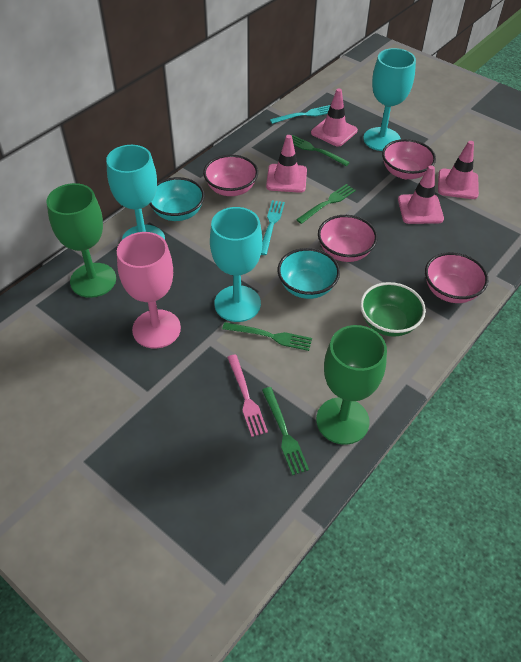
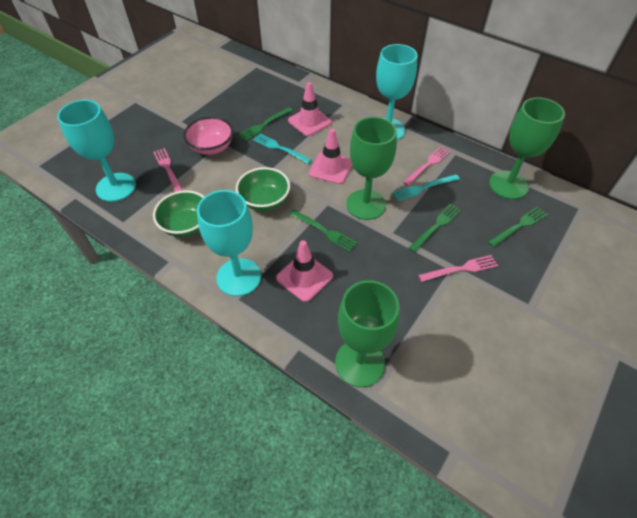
green bowl: [360,282,426,337] = 1 -> [153,190,205,237] [236,167,290,211] = 2
green goblet: [47,183,116,298] [316,325,387,445] = 2 -> [335,280,399,387] [346,117,397,220] [489,97,565,199] = 3
pink bowl: [203,155,258,196] [318,215,378,262] [382,139,436,179] [425,252,488,303] = 4 -> [183,117,233,155] = 1
pink fork: [227,354,268,437] = 1 -> [153,148,183,192] [403,146,451,186] [418,255,498,282] = 3
pink goblet: [117,232,181,349] = 1 -> none = 0
pink traffic cone: [266,135,307,193] [311,88,358,147] [398,166,444,224] [438,141,479,199] = 4 -> [276,240,333,302] [288,82,332,136] [309,129,352,184] = 3
turquoise bowl: [149,177,205,221] [278,248,340,299] = 2 -> none = 0

